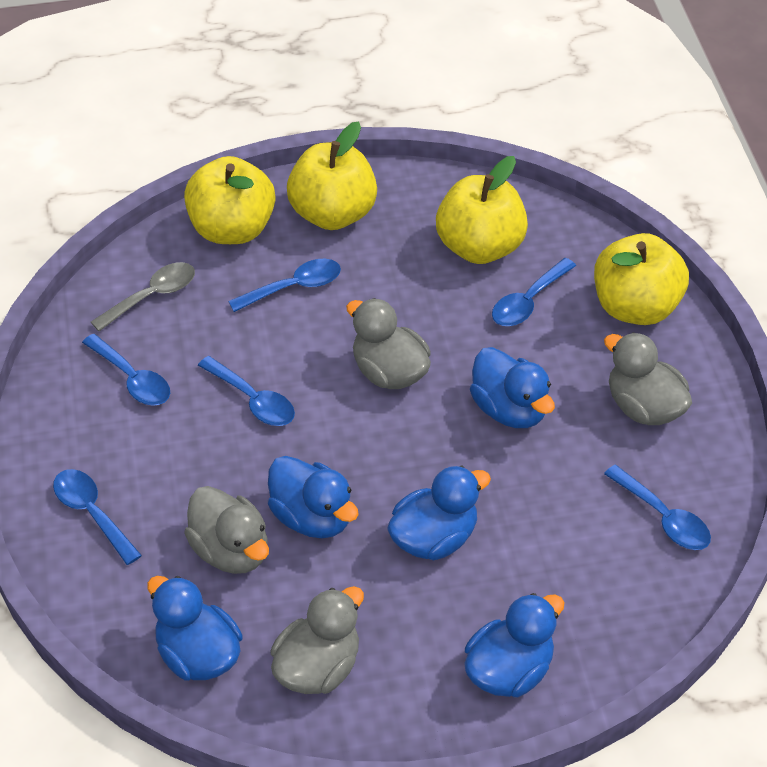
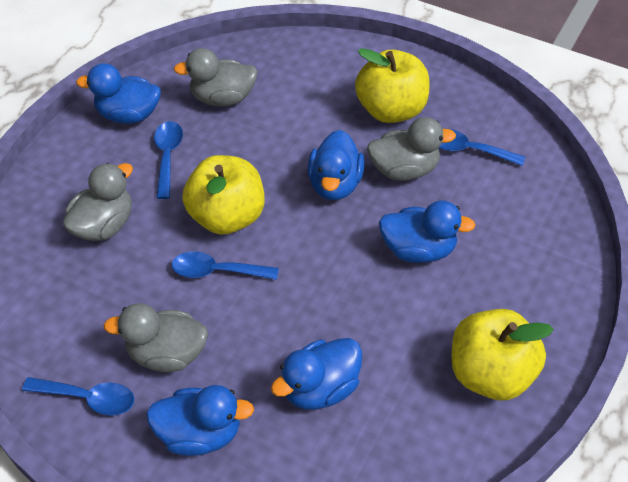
blue spoon: [53,469,142,565] [82,334,170,406] [198,356,295,426] [228,259,341,312] [492,258,576,326] [604,465,711,550] = 6 -> [22,377,134,416] [154,121,183,199] [172,251,279,280] [438,128,525,166] = 4
grey spoon: [91,262,195,331] = 1 -> none = 0
yellow apple: [184,156,275,244] [287,122,377,230] [436,156,528,264] [594,233,689,325] = 4 -> [182,155,265,235] [355,48,429,123] [451,309,554,400] = 3

